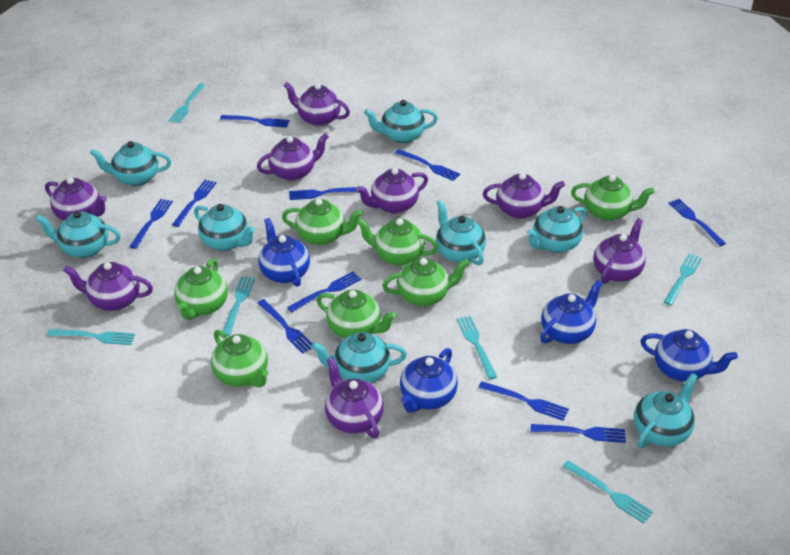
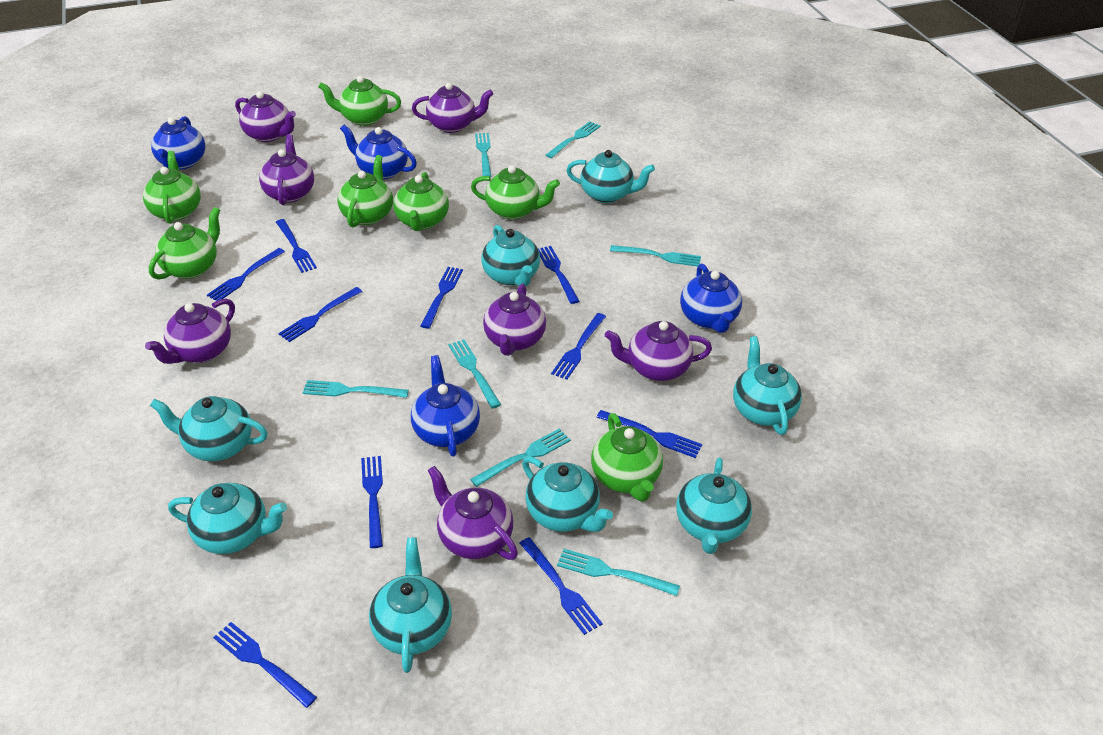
purple teapot: [45,177,107,221] [63,262,153,311] [257,133,329,181] [283,82,350,126] [325,357,384,438] [356,168,428,214] [483,173,565,219] [593,218,646,284] = 8 -> [145,298,235,364] [235,91,296,142] [259,134,314,205] [412,83,493,133] [427,466,518,560] [483,284,546,356] [605,321,712,381] = 7
turquoise fork: [47,329,135,345] [168,84,205,123] [223,276,255,336] [457,316,497,379] [562,460,653,524] [664,254,702,305] = 6 -> [302,380,409,398] [448,339,501,409] [470,428,571,487] [475,133,491,177] [545,121,601,158] [557,549,680,596] [610,245,701,267] = 7

